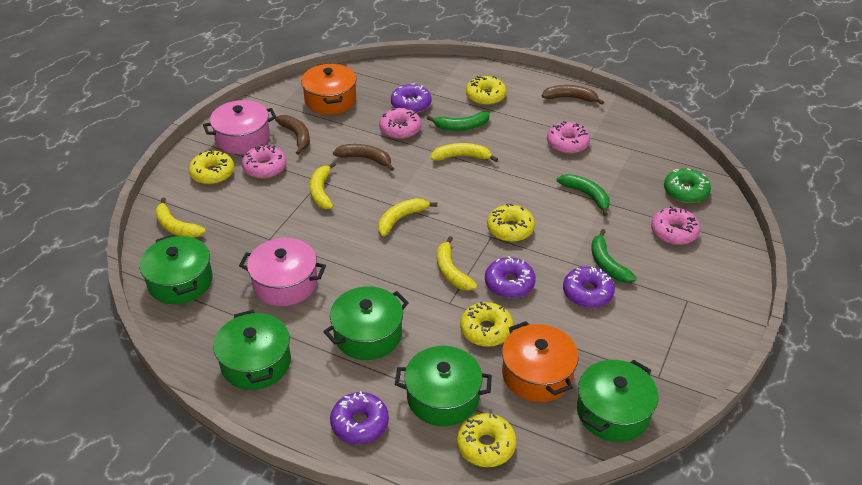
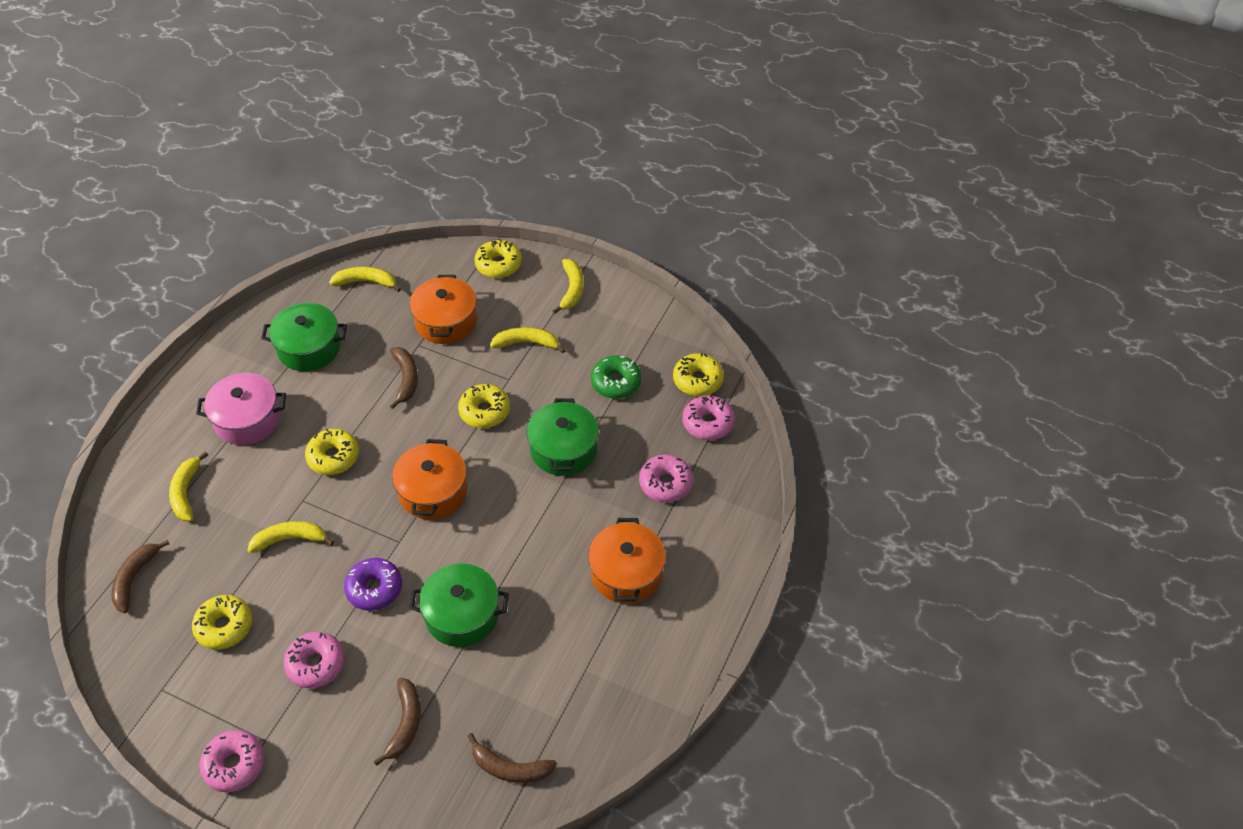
brown banana: [275,115,310,155] [333,144,394,171] [542,85,604,105] = 3 -> [111,540,169,613] [373,678,421,766] [390,347,418,409] [468,733,557,783] = 4
green banana: [427,111,490,131] [557,174,610,216] [591,229,637,283] = 3 -> none = 0
green pot: [139,235,213,304] [213,310,291,390] [323,286,409,360] [395,346,492,426] [577,360,658,442] = 5 -> [261,303,347,371] [409,563,509,647] [527,398,599,476] = 3
orange pot: [301,63,357,114] [502,321,579,402] = 2 -> [392,439,467,520] [410,275,477,344] [588,518,666,604] = 3
pink pot: [203,100,277,154] [239,238,326,306] = 2 -> [196,373,286,445] = 1
purple donut: [330,391,389,444] [391,83,431,113] [485,256,536,298] [563,266,615,308] = 4 -> [344,558,402,611] = 1

